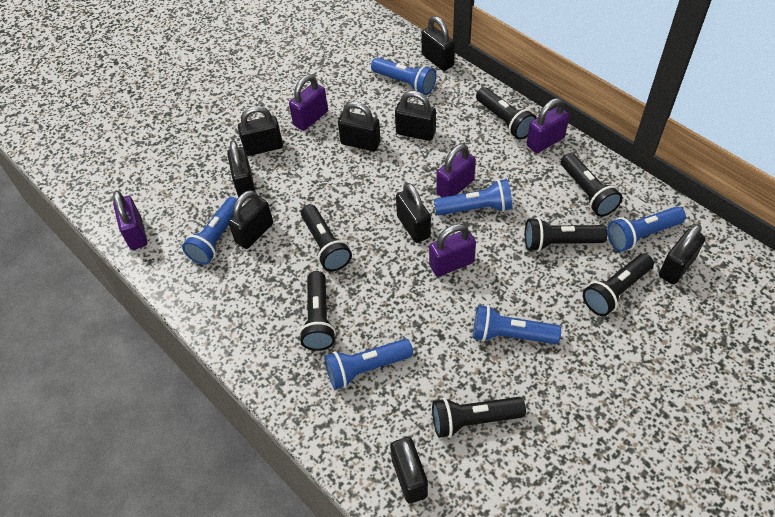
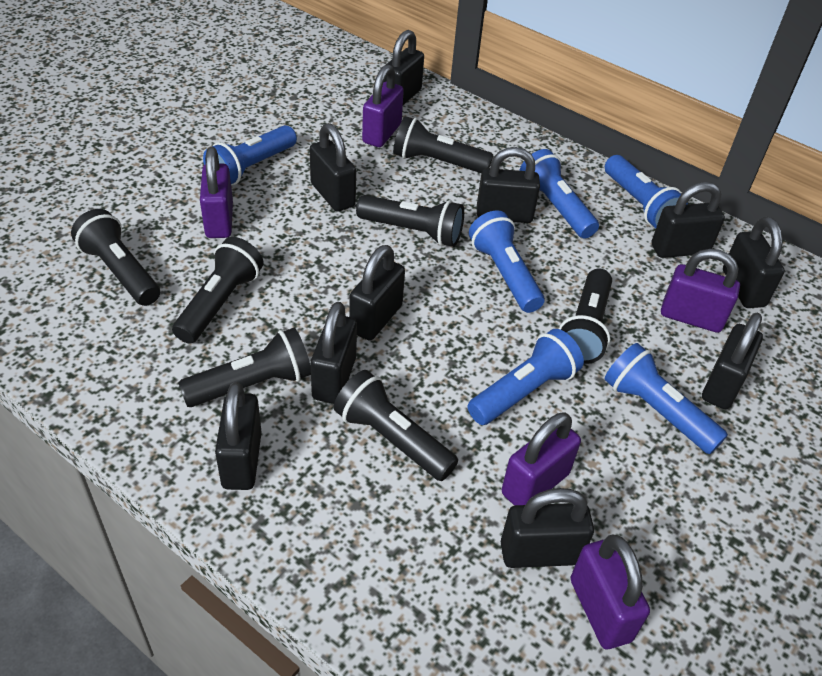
black padlock: [227,140,256,198] [228,190,273,249] [238,106,283,156] [338,101,381,151] [390,437,428,504] [395,91,436,141] [396,183,431,243] [421,16,455,71] [659,224,705,284] = 9 -> [215,382,262,490] [310,123,356,211] [311,302,357,404] [349,245,405,341] [383,30,424,105] [477,147,540,223] [501,488,594,568] [652,182,725,258] [702,313,763,409] [723,217,785,308] = 10

